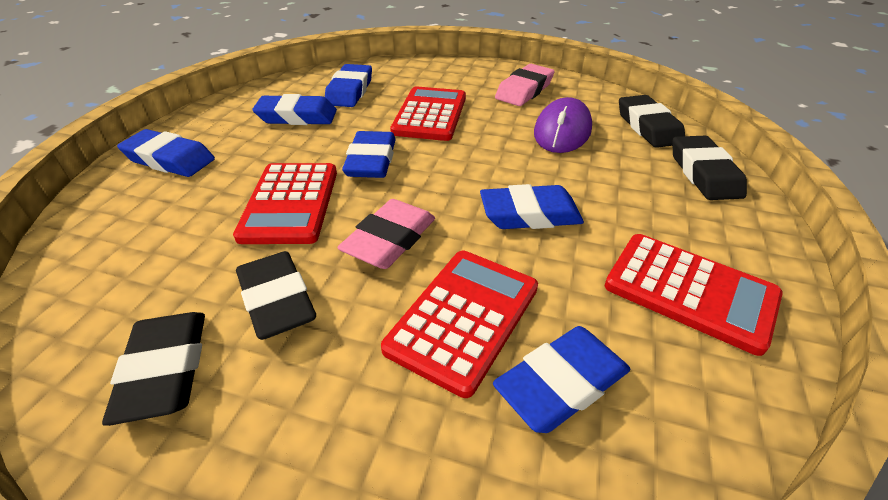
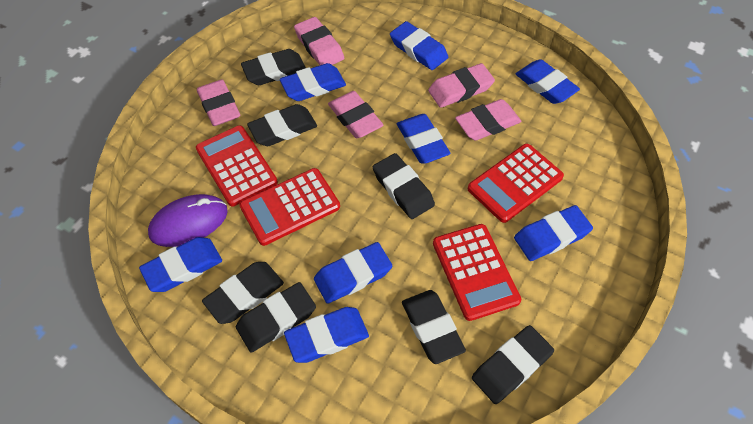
black eraser: [102,312,205,426] [236,251,316,340] [619,95,685,148] [673,136,747,200] = 4 -> [202,262,284,324] [236,282,316,352] [241,49,306,85] [247,104,317,146] [373,153,435,219] [402,290,466,364] [472,325,554,404] = 7
blue eraser: [117,129,215,177] [252,94,337,125] [325,64,372,107] [342,131,396,178] [480,184,584,229] [493,326,630,433] = 6 -> [139,237,222,292] [280,63,346,101] [284,307,369,363] [314,242,392,304] [390,21,448,70] [397,114,450,164] [514,205,593,261] [515,59,580,104] = 8
pink eraser: [337,199,435,269] [495,64,555,106] = 2 -> [197,80,240,126] [294,17,344,65] [328,91,383,138] [428,63,495,108] [455,99,521,141] = 5

